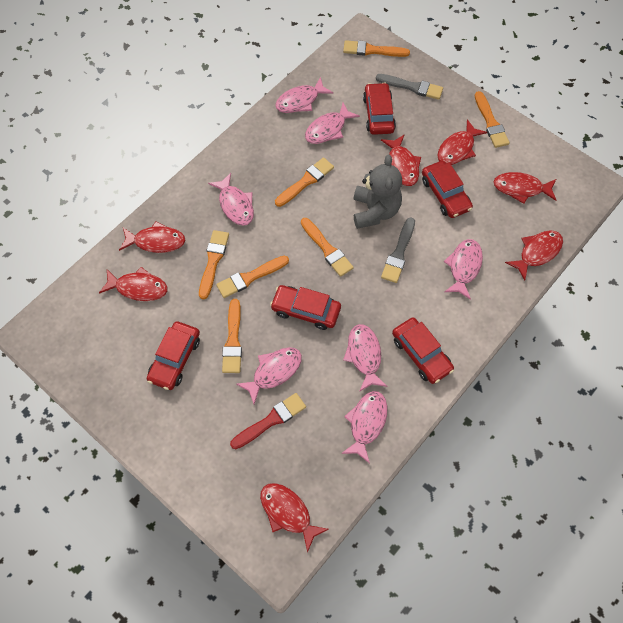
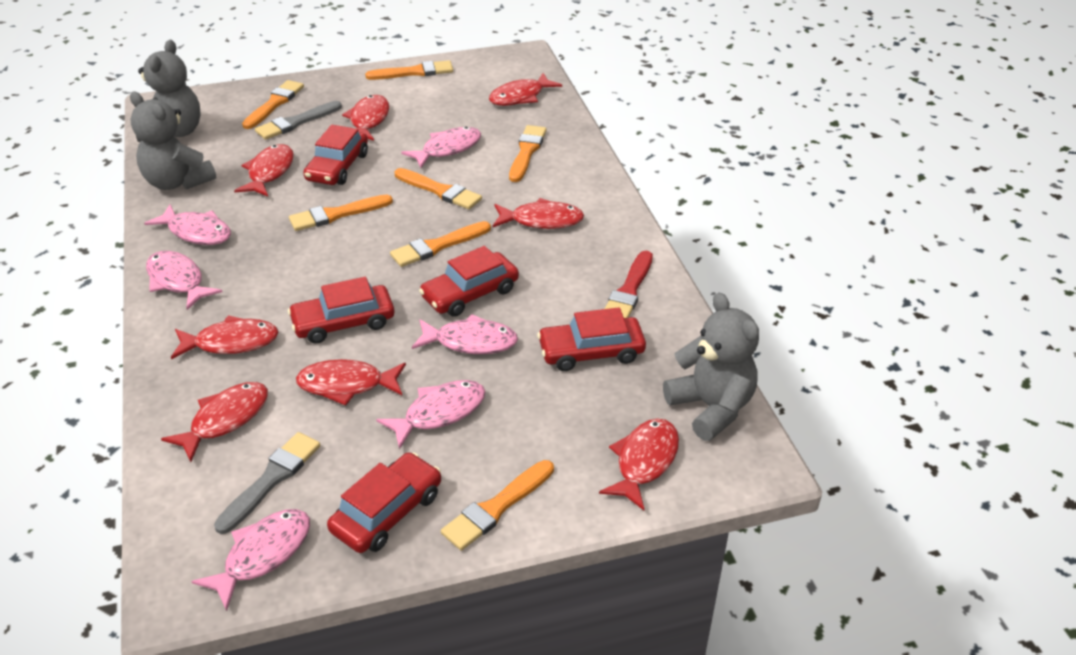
grey teddy bear: [353,155,402,229] = 1 -> [130,91,216,190] [136,40,200,142] [663,293,759,441] = 3
pink fish: [208,173,254,226] [236,347,302,404] [275,77,333,113] [305,103,360,144] [341,391,387,464] [343,324,388,392] [444,239,483,300] = 7 -> [144,204,231,245] [146,251,222,310] [191,509,310,611] [376,380,486,449] [401,126,481,168] [412,314,518,354] = 6
red fish: [99,267,168,301] [119,221,186,253] [260,483,329,553] [381,134,421,186] [437,119,487,165] [493,172,556,204] [505,230,563,281] = 7 -> [161,382,268,462] [171,315,278,360] [234,144,294,196] [296,359,406,406] [342,95,389,141] [489,73,562,106] [493,198,584,229] [599,418,679,510] = 8

